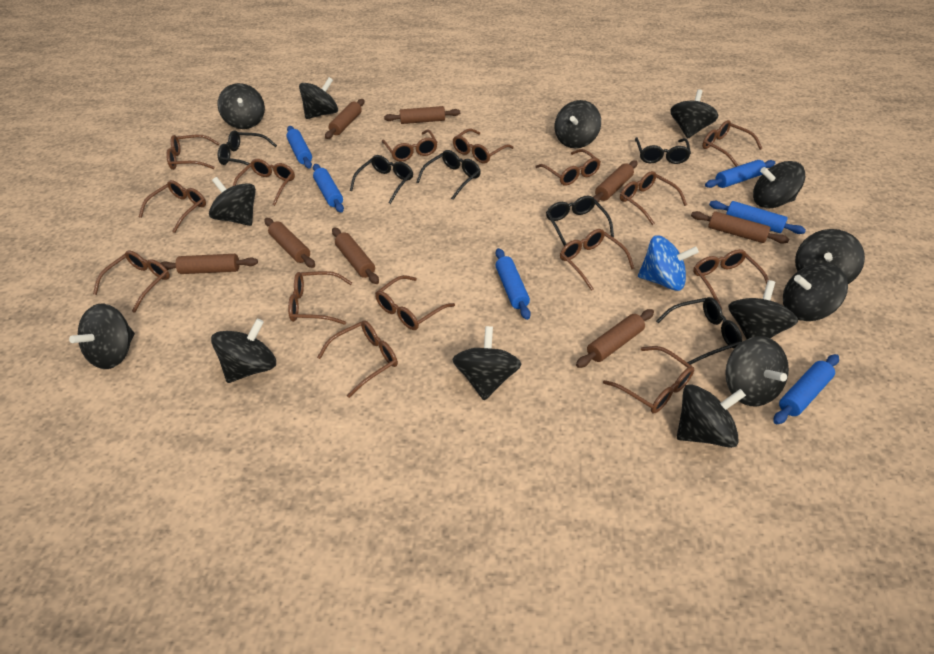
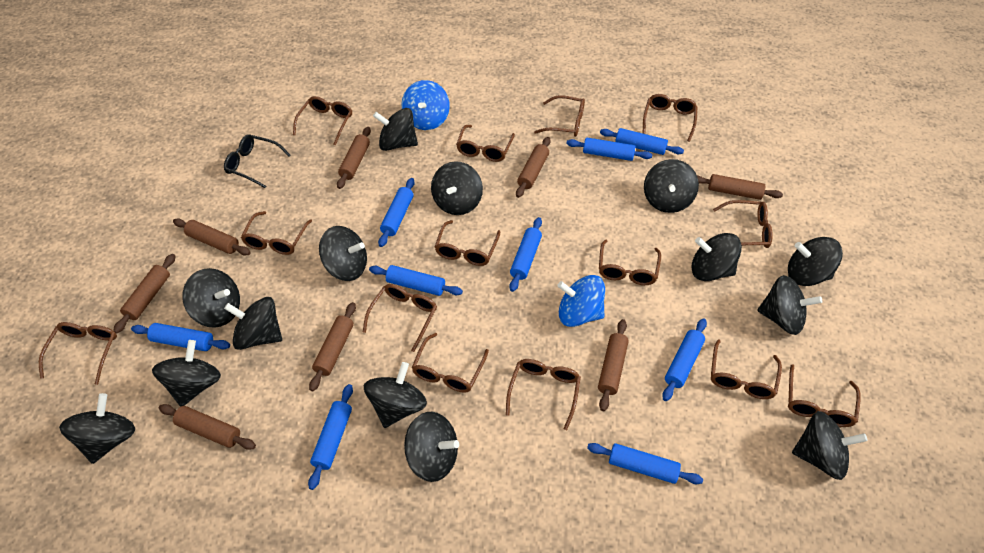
black glasses: [218,130,277,165] [350,155,413,204] [416,150,481,200] [546,196,614,246] [635,137,691,164] [656,297,742,365] = 6 -> [224,134,290,188] = 1
blue rolling pin: [286,126,312,168] [313,164,344,213] [495,248,531,320] [705,160,775,188] [709,201,806,234] [774,354,839,424] = 6 -> [131,323,230,351] [308,384,353,490] [369,265,463,296] [378,178,415,247] [509,217,542,292] [567,138,652,161] [587,443,703,484] [600,128,684,155] [662,318,707,401] = 9
blue spinning top: [638,235,699,291] = 1 -> [401,80,450,130] [557,275,605,327] = 2
brown glasses: [93,250,170,313] [139,180,206,233] [166,135,220,170] [233,159,295,206] [288,271,352,325] [317,320,398,398] [375,275,455,330] [382,130,438,162] [452,129,514,164] [535,149,601,186] [560,229,635,291] [603,346,694,414] [620,171,687,225] [693,249,769,309] [702,120,763,167] = 15 -> [39,322,117,385] [241,211,312,255] [293,96,352,145] [363,284,437,352] [412,333,489,393] [435,220,500,266] [456,125,515,162] [506,359,581,430] [534,95,585,137] [599,239,661,285] [643,94,697,142] [711,339,782,399] [713,200,773,248] [788,364,861,427] = 14

